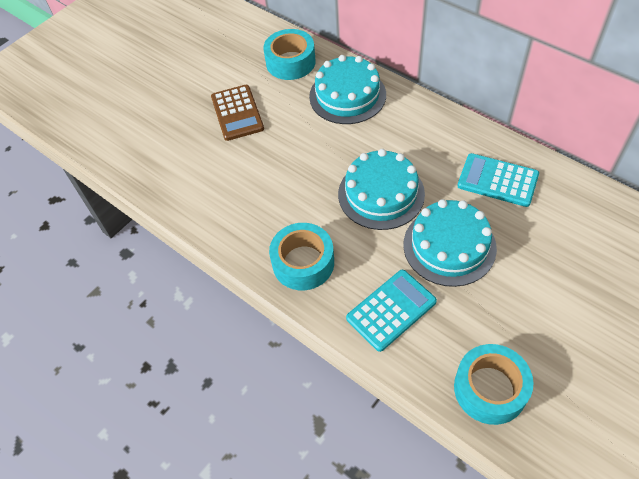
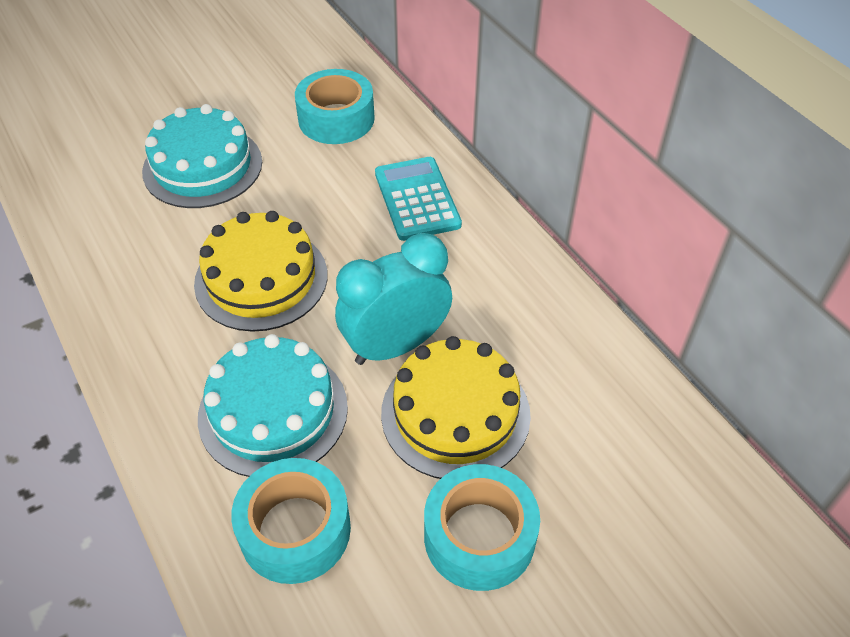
brown calculator: [211,85,264,141] = 1 -> none = 0
turquoise cake: [309,55,386,124] [338,149,425,230] [403,199,497,287] = 3 -> [142,104,262,208] [198,334,348,477] = 2
turquoise calculator: [346,270,437,352] [457,153,539,207] = 2 -> [375,157,462,241] = 1
turquoise clock: none = 0 -> [335,233,452,365] = 1
yellow cake: none = 0 -> [194,211,328,332] [381,336,531,479] = 2

